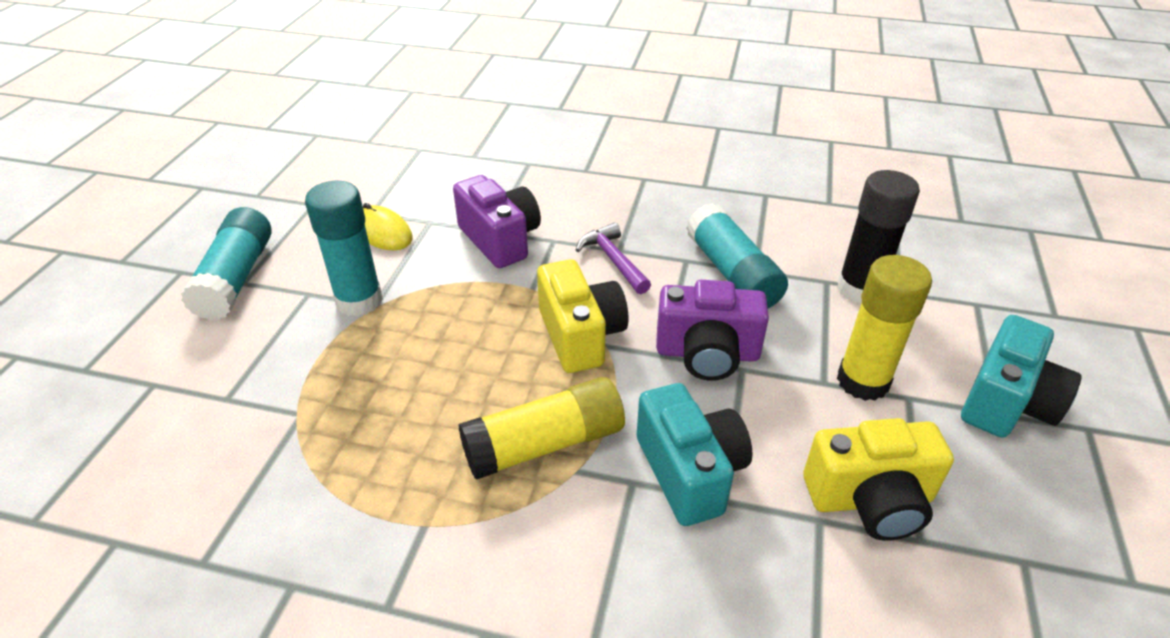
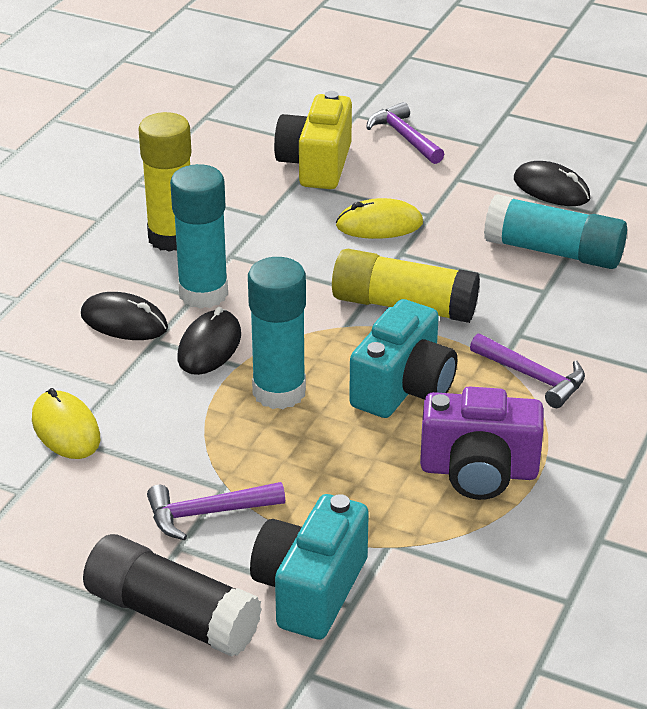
black mouse: none = 0 -> [81,292,168,340] [178,307,241,375] [514,161,591,206] = 3
purple camera: [453,175,541,268] [656,280,769,381] = 2 -> [420,386,544,500] = 1
purple hammer: [576,222,651,294] = 1 -> [147,482,285,540] [366,102,444,164] [470,334,585,408] = 3
yellow camera: [537,259,628,373] [803,418,954,541] = 2 -> [274,91,352,189] = 1
yellow mouse: [363,203,413,250] = 1 -> [32,388,100,459] [336,198,423,239] = 2

